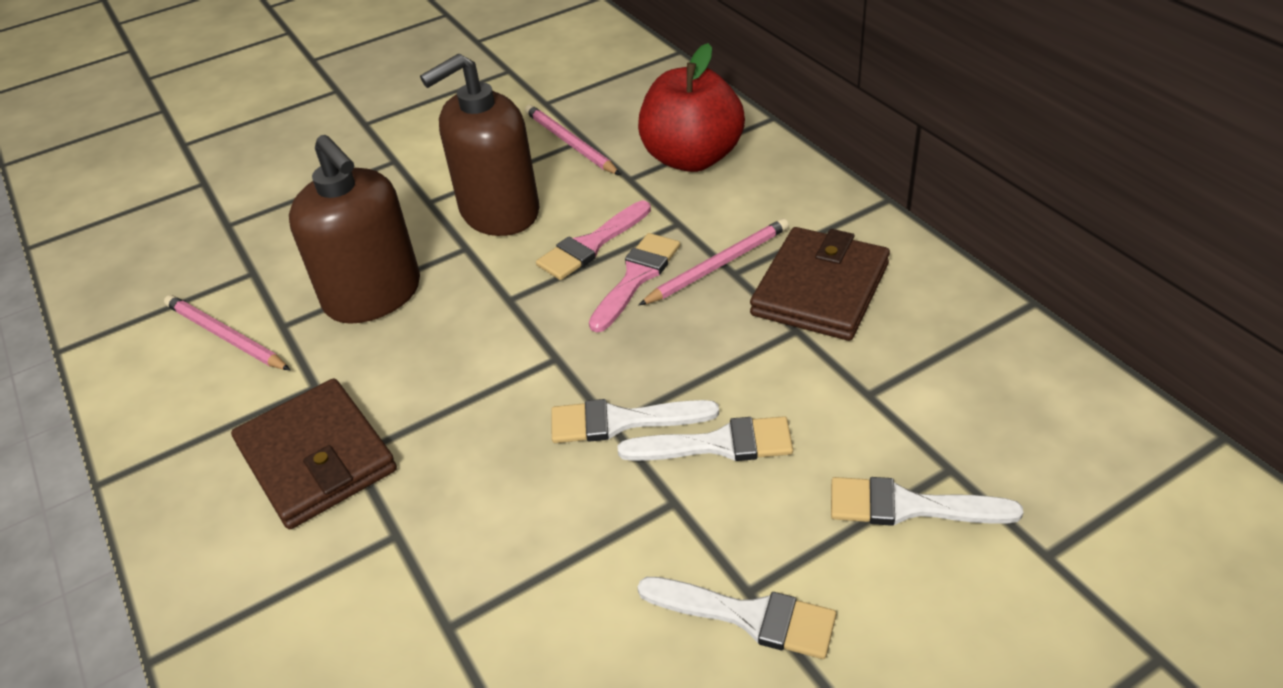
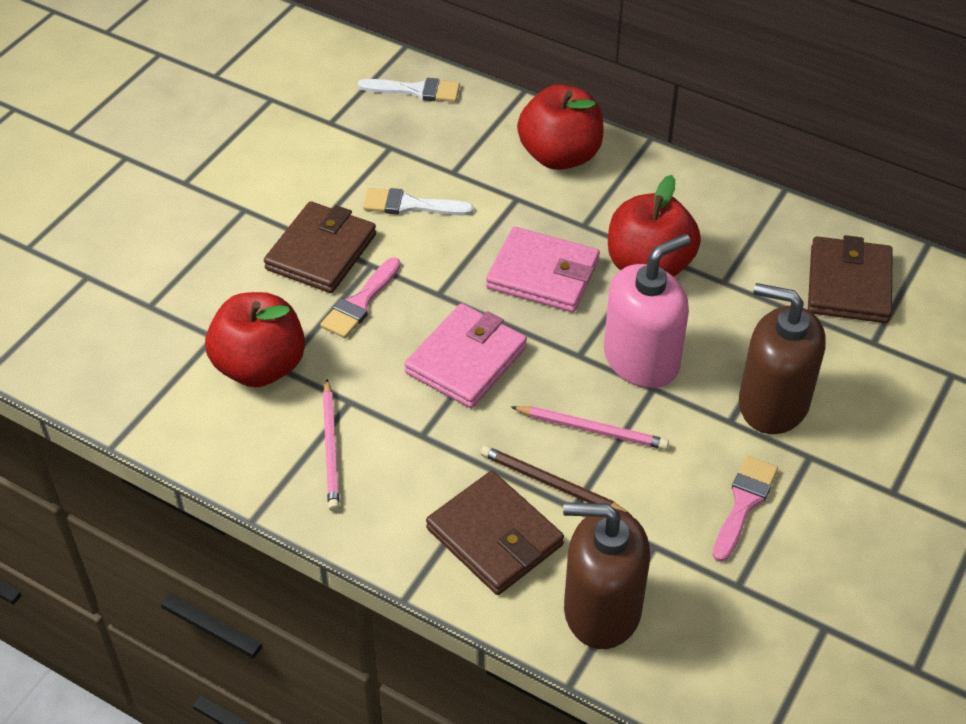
brown pencil: none = 0 -> [481,446,632,516] = 1
brown wallet: [231,378,397,529] [750,227,890,341] = 2 -> [264,201,376,293] [426,471,564,595] [808,235,893,323] = 3
pink pencil: [164,295,290,370] [525,105,620,175] [639,218,789,305] = 3 -> [323,379,339,511] [511,406,669,450] = 2
pink soap dispenser: none = 0 -> [604,234,690,388] = 1
pink wallet: none = 0 -> [404,303,527,408] [486,227,600,312] = 2
red apple: [638,43,745,172] = 1 -> [205,292,305,387] [517,85,604,170] [608,175,701,277] = 3
white brush: [551,399,719,443] [618,416,793,461] [637,577,836,659] [831,477,1024,526] = 4 -> [358,78,460,102] [363,188,474,215] = 2

